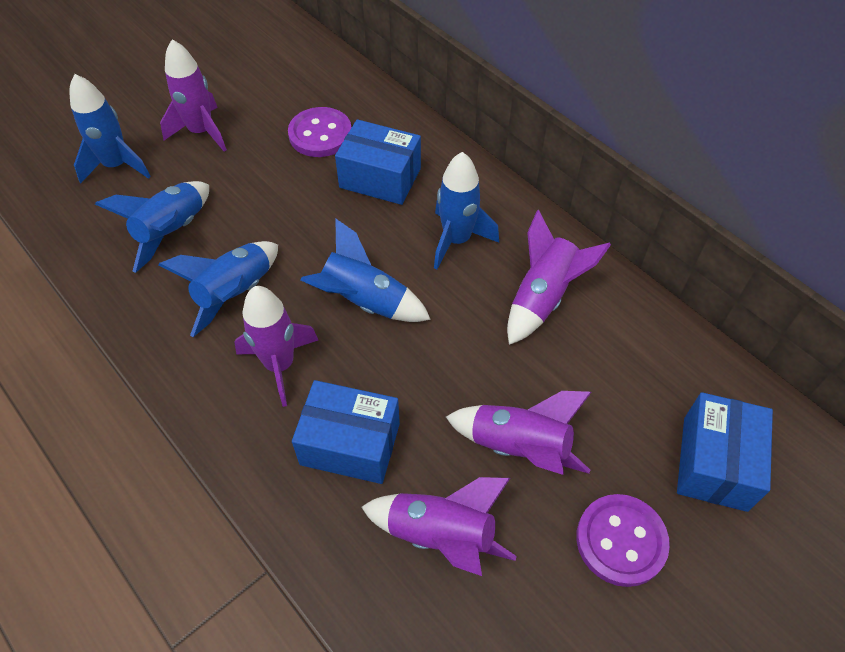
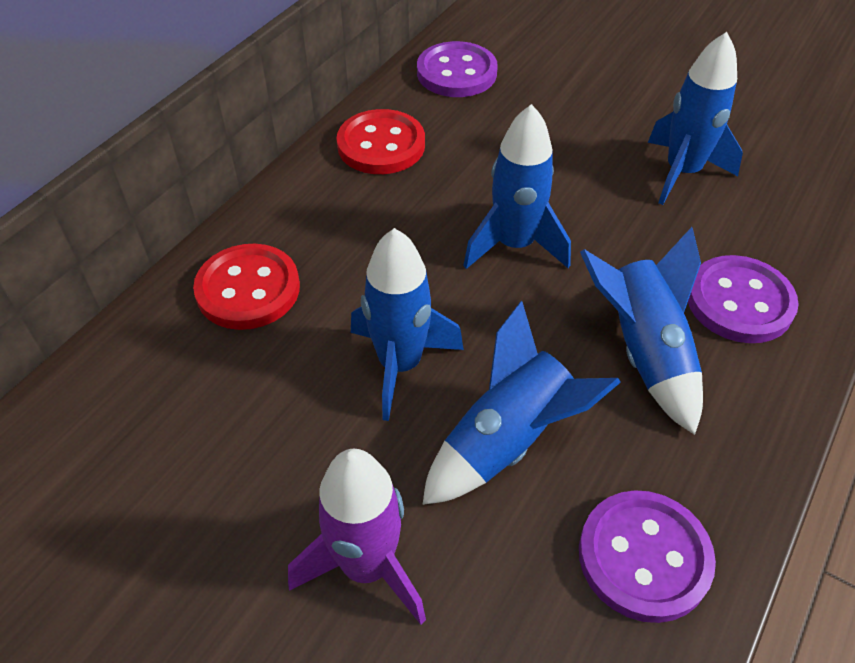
blue box: [292,380,400,484] [335,119,421,205] [677,392,773,512] = 3 -> none = 0
purple button: [288,107,352,157] [576,494,670,587] = 2 -> [417,41,498,97] [579,490,716,623] [688,255,799,343] = 3
purple rocket: [160,39,227,151] [234,286,318,407] [362,477,517,576] [446,391,592,475] [507,210,611,345] = 5 -> [288,449,426,625] = 1
red button: none = 0 -> [193,244,300,330] [337,109,425,174] = 2

